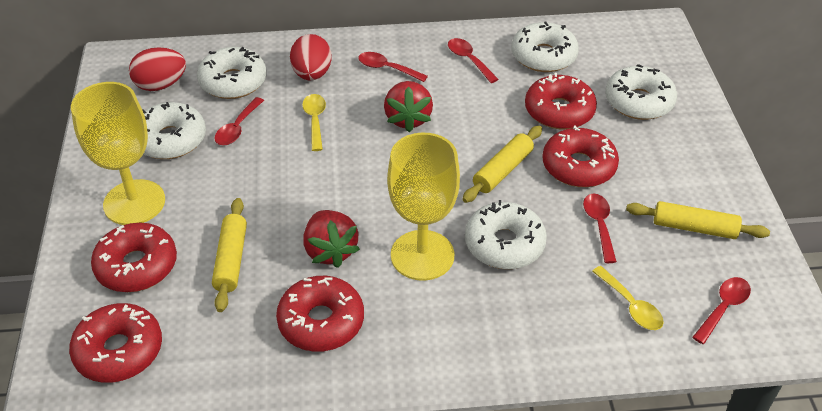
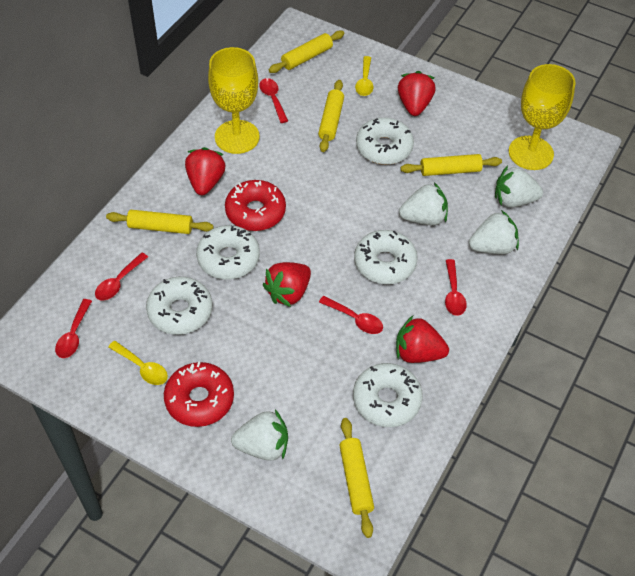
red donut: [69,303,162,383] [91,223,177,292] [276,276,364,352] [525,73,597,129] [542,126,619,187] = 5 -> [164,361,234,427] [225,180,286,231] = 2
red egg: [129,47,186,91] [290,34,332,81] = 2 -> none = 0
red strawberry: [304,210,360,268] [384,81,433,132] = 2 -> [185,147,226,195] [263,262,311,307] [396,316,449,363] [398,71,436,116] = 4
white strawberry: none = 0 -> [231,410,288,461] [399,182,448,225] [469,210,519,254] [495,165,543,208] = 4
yellow rolling pin: [212,198,247,312] [462,126,542,203] [626,201,770,239] = 3 -> [106,210,214,234] [269,31,344,73] [318,80,344,152] [339,418,374,538] [400,154,502,176] = 5

